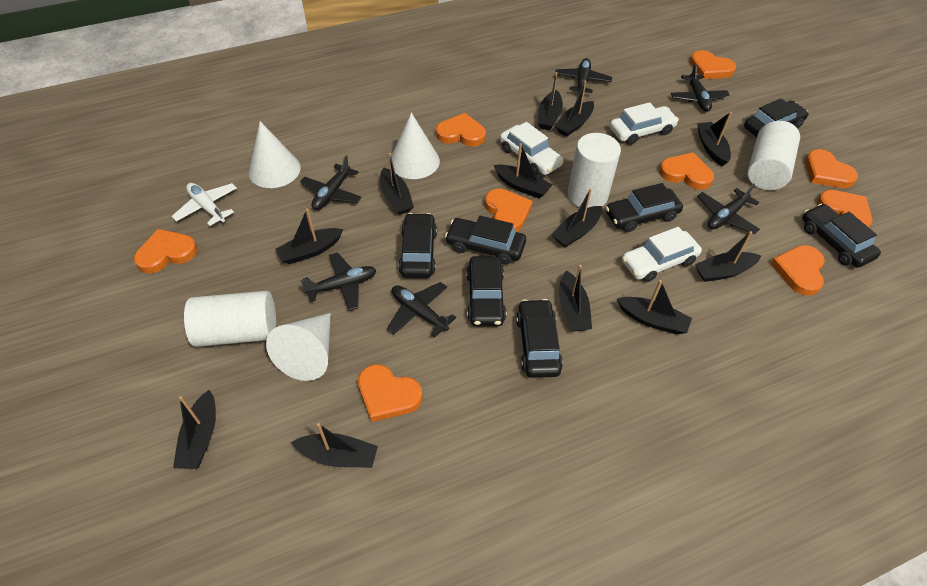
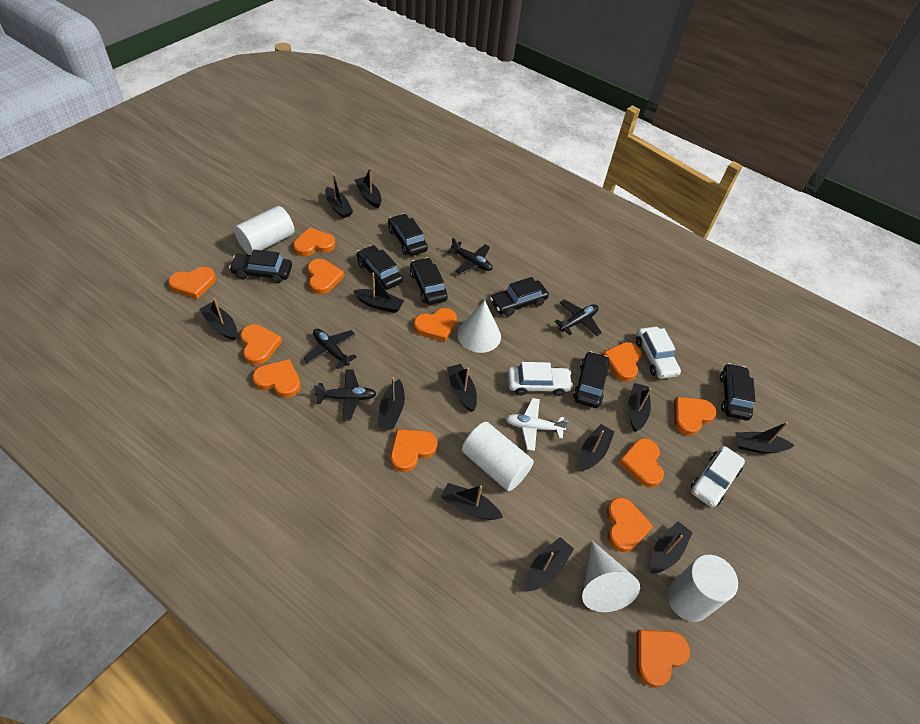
black plane: [300,155,362,210] [300,252,376,311] [387,282,456,337] [555,58,612,93] [671,64,730,112] [697,183,760,234] = 6 -> [304,329,356,369] [314,369,377,420] [447,238,493,274] [554,299,602,336] = 4
orange heart: [134,229,198,273] [358,364,423,422] [436,113,486,146] [485,189,533,232] [659,153,714,190] [690,50,736,79] [771,245,825,296] [805,149,858,188] [817,190,873,227] = 9 -> [168,267,216,299] [240,324,282,365] [252,359,301,398] [293,227,335,256] [307,259,344,294] [390,429,438,472] [413,308,457,342] [602,342,641,382] [606,498,653,552] [619,438,664,487] [636,630,690,688] [674,397,717,436] = 12
white cone: [248,121,301,188] [266,313,331,381] [389,113,440,179] = 3 -> [457,300,501,353] [582,541,640,612] = 2

